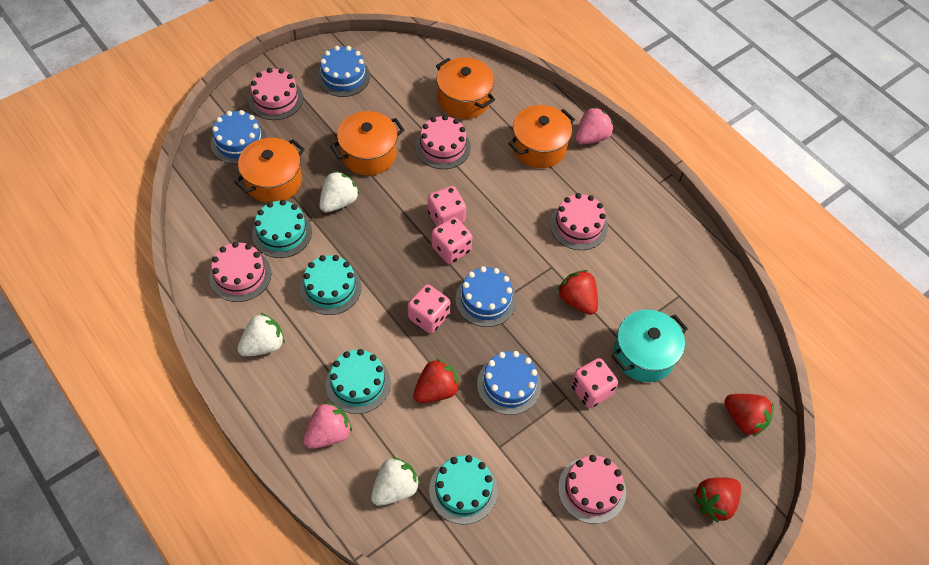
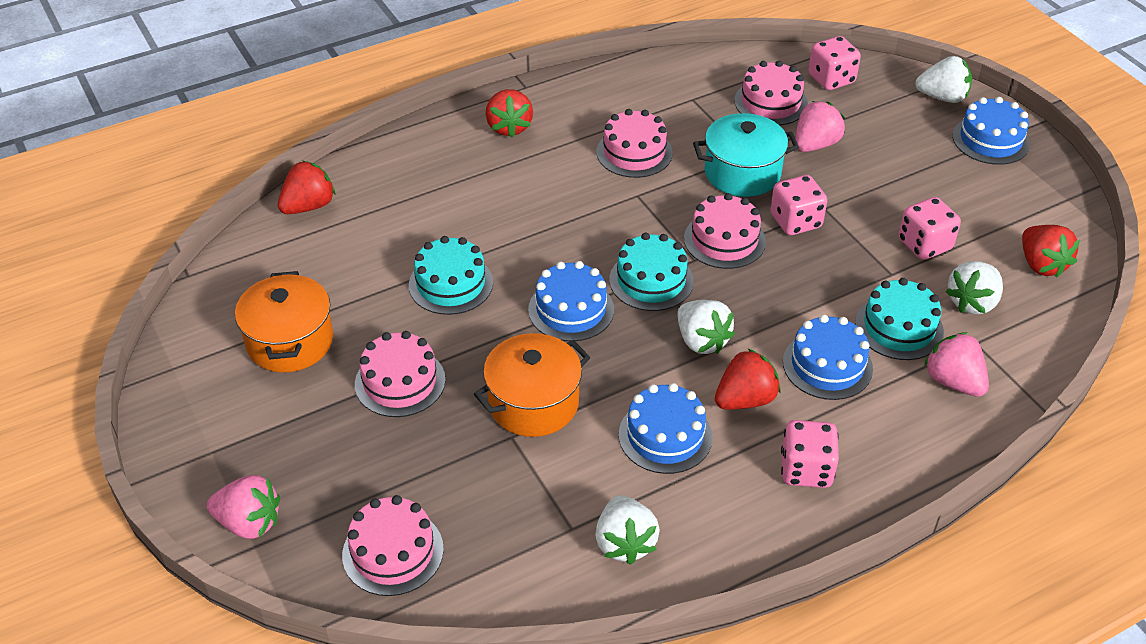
orange pot: [234,138,305,203] [330,111,404,175] [436,58,495,119] [508,105,575,168] = 4 -> [235,271,333,372] [474,333,590,437] = 2
pink strawberry: [303,402,352,449] [575,107,613,144] = 2 -> [207,475,280,539] [795,101,845,152] [924,332,989,397] = 3
turquoise cake: [252,200,312,258] [300,255,361,315] [326,349,391,414] [429,455,498,524] = 4 -> [409,236,493,315] [609,233,694,311] [855,278,944,360] = 3
white strawberry: [237,313,285,356] [319,171,359,213] [371,457,420,506] = 3 -> [595,495,660,565] [678,300,735,354] [915,56,972,103] [945,261,1003,314] = 4

